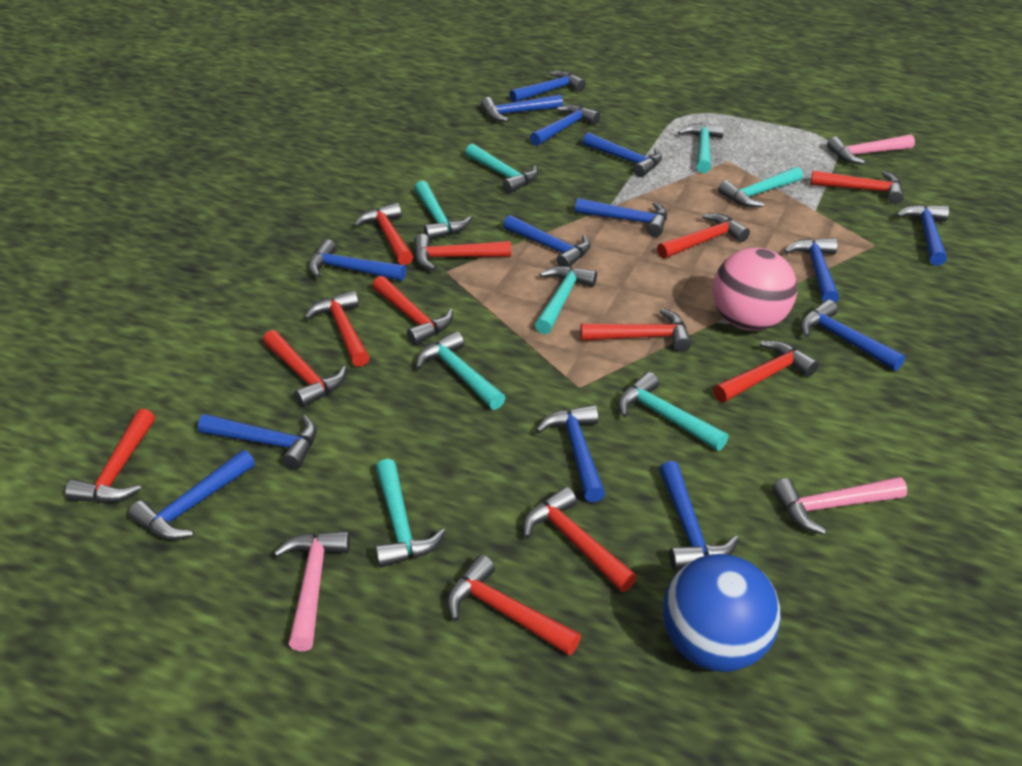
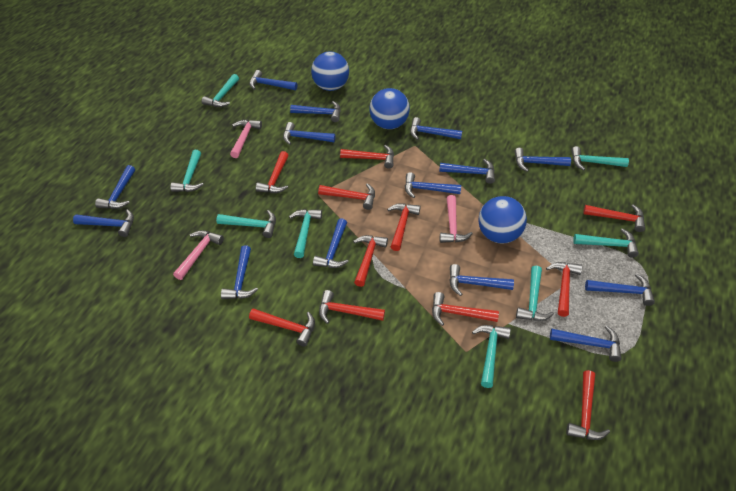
blue ball: [663,554,781,672] = 1 -> [311,52,349,91] [369,88,410,129] [478,196,527,243] = 3
pink ball: [712,248,797,331] = 1 -> none = 0
red hammer: [65,409,155,503] [263,330,346,408] [304,290,370,367] [354,203,413,265] [372,276,453,345] [414,234,511,271] [447,555,581,656] [523,487,637,592] [581,309,692,352] [657,213,750,259] [713,341,819,403] [810,170,904,204] = 12 -> [249,308,315,347] [256,151,289,193] [318,183,375,210] [319,290,385,324] [340,145,394,169] [353,235,388,287] [387,203,421,251] [432,292,499,326] [546,262,583,317] [566,370,610,440] [583,205,645,232] = 11

